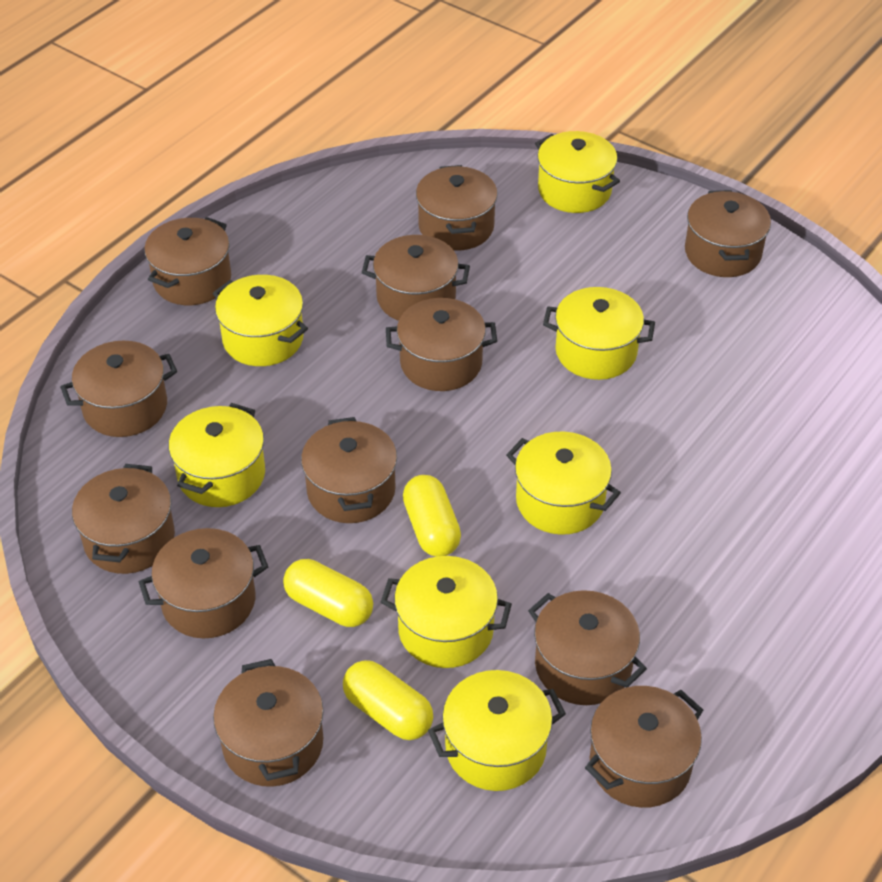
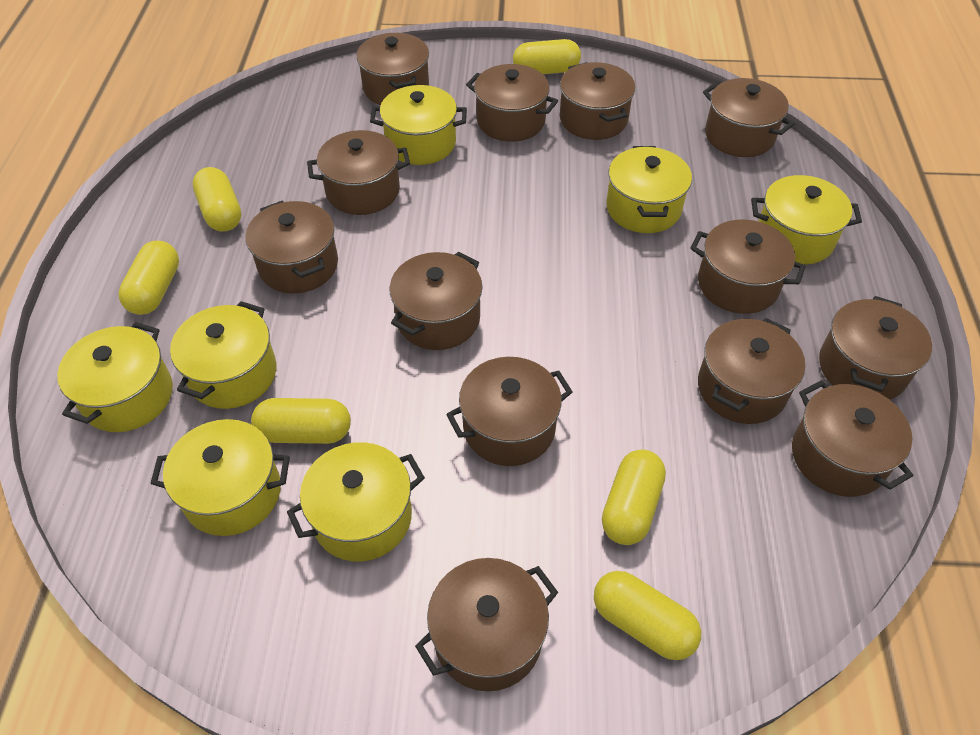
brown pot: [60,341,177,437] [72,464,175,574] [139,528,268,638] [144,217,231,305] [213,659,324,787] [301,417,397,523] [362,235,470,321] [386,298,497,391] [416,165,498,251] [528,590,647,705] [585,686,703,808] [685,190,771,277] = 12 -> [245,200,338,293] [307,130,410,215] [356,33,429,105] [389,252,483,350] [415,558,558,691] [446,357,573,466] [466,64,558,142] [560,62,635,140] [690,219,806,314] [698,318,805,424] [703,78,794,157] [792,380,913,497] [819,296,932,400] = 13
yellow capsule: [283,559,373,627] [343,660,433,740] [403,475,461,557] = 3 -> [118,241,179,315] [193,167,241,232] [251,398,351,444] [513,39,581,74] [594,571,701,660] [602,449,666,545] = 6

